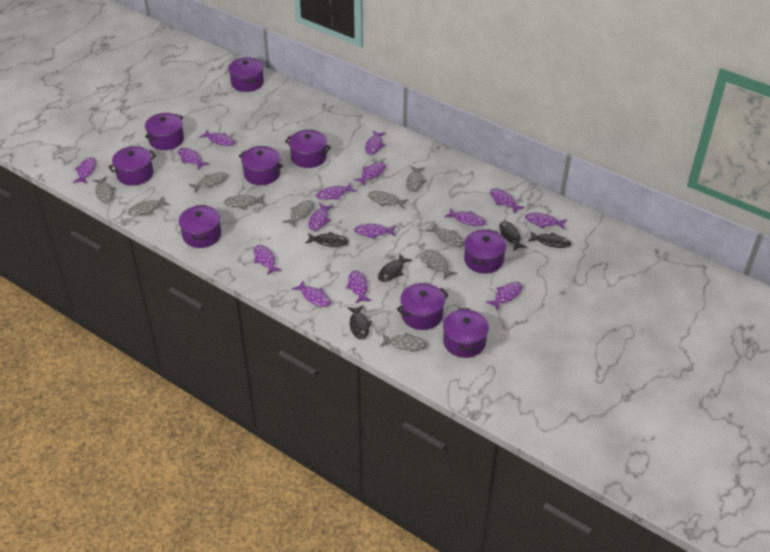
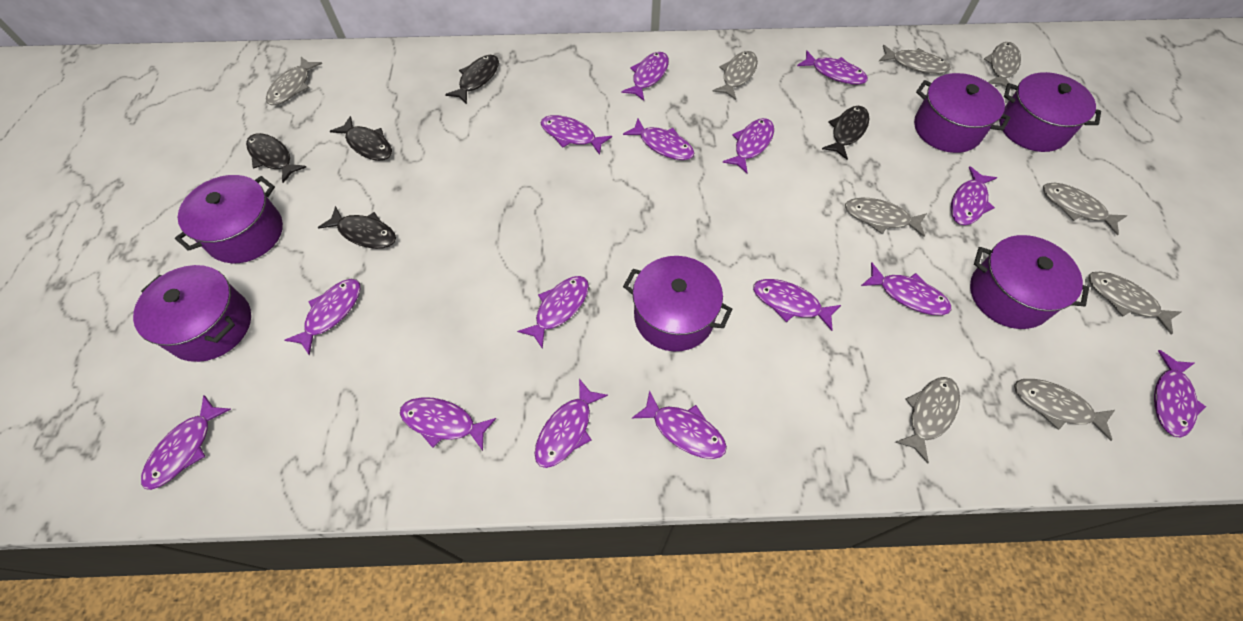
grey fish: [92,177,115,203] [128,196,169,216] [188,172,228,192] [224,195,265,209] [282,200,314,228] [368,191,408,208] [380,332,427,351] [406,166,427,192] [424,249,457,279] [426,223,464,247] = 10 -> [266,57,322,105] [712,51,758,100] [845,198,927,237] [879,45,951,74] [895,377,960,463] [984,42,1021,91] [1014,379,1115,441] [1043,183,1128,235] [1089,272,1182,335] = 9
purple pot: [108,146,156,186] [145,113,184,150] [179,205,221,248] [228,57,264,92] [239,146,283,185] [285,130,331,168] [397,283,448,330] [443,308,489,358] [464,229,507,274] = 9 -> [133,265,251,362] [175,175,283,263] [623,256,732,351] [914,73,1011,153] [970,235,1089,329] [999,72,1101,152] = 6

